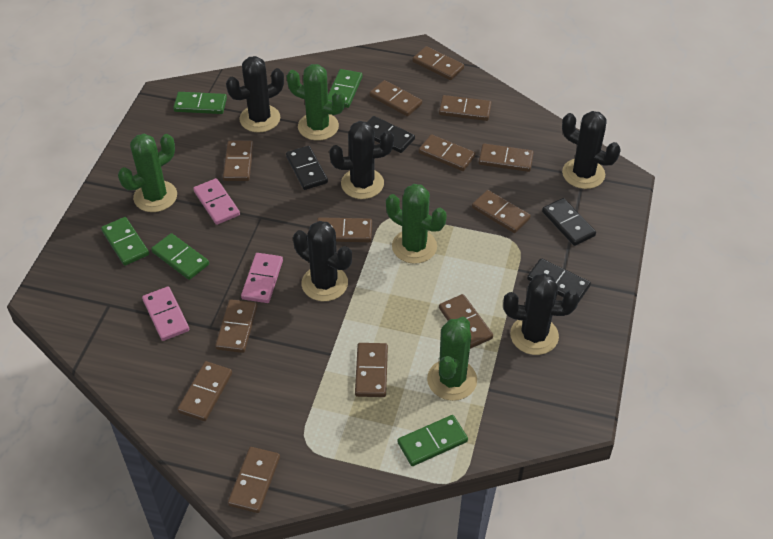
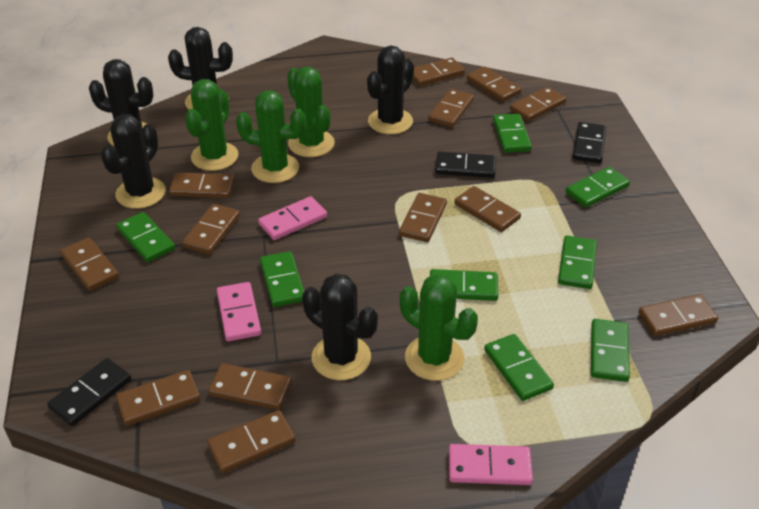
black domino: [286,146,328,190] [368,116,415,153] [527,258,591,303] [542,198,596,246] = 4 -> [47,358,131,426] [435,151,496,178] [573,122,606,163] = 3
green domino: [101,217,149,266] [151,233,209,280] [173,92,227,114] [328,69,363,108] [397,415,468,466] = 5 -> [116,212,175,262] [260,251,304,307] [430,269,498,301] [484,334,554,401] [493,114,532,153] [558,235,597,289] [566,167,630,208] [591,319,630,382] = 8

